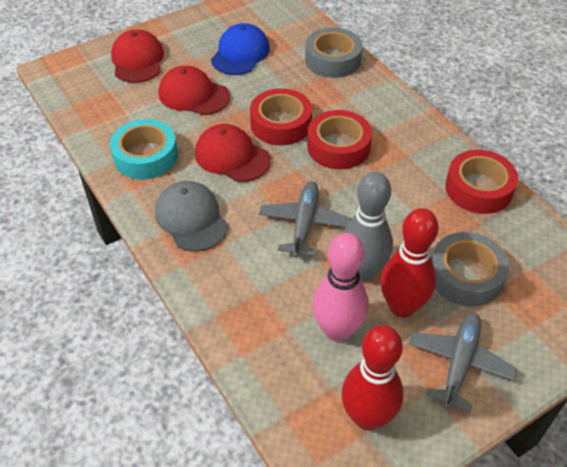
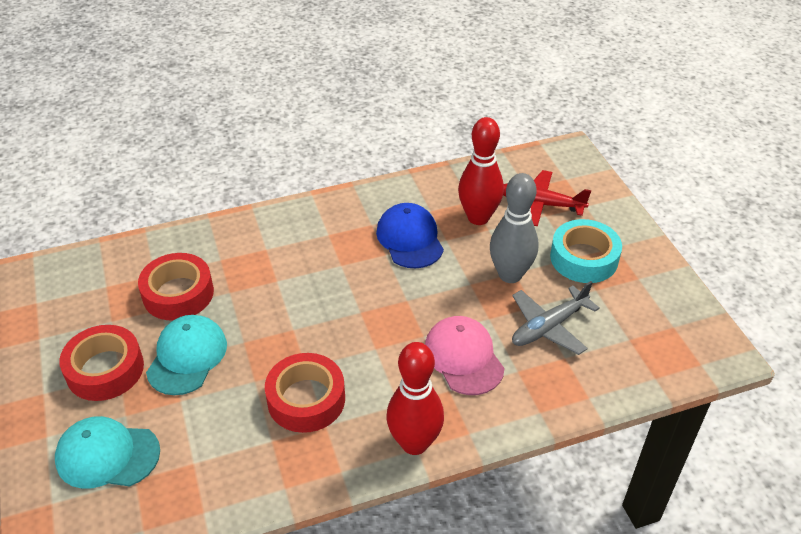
grey cap: [155,181,228,252] = 1 -> none = 0
grey plane: [259,181,351,258] [409,313,517,412] = 2 -> [512,281,599,355] = 1
grey tape: [305,28,363,78] [432,232,509,306] = 2 -> none = 0
pink bowling pin: [313,233,369,342] = 1 -> none = 0
pink cap: none = 0 -> [425,316,505,395] = 1
red cap: [111,29,164,83] [159,66,230,115] [195,124,271,182] = 3 -> none = 0
red plane: none = 0 -> [503,170,591,226] = 1
turquoise cap: none = 0 -> [55,416,160,489] [146,315,227,395] = 2

